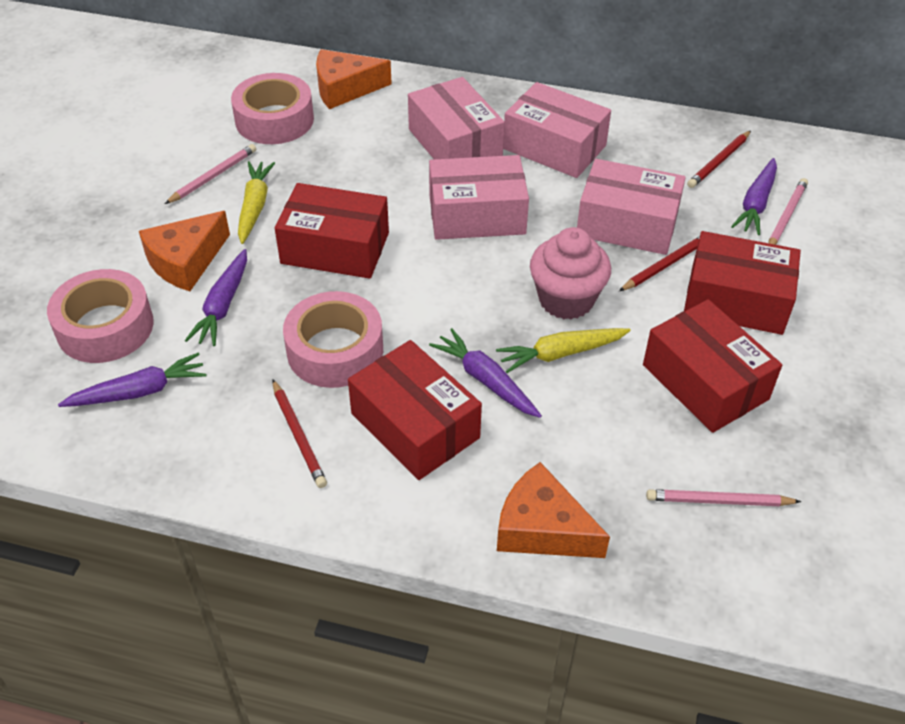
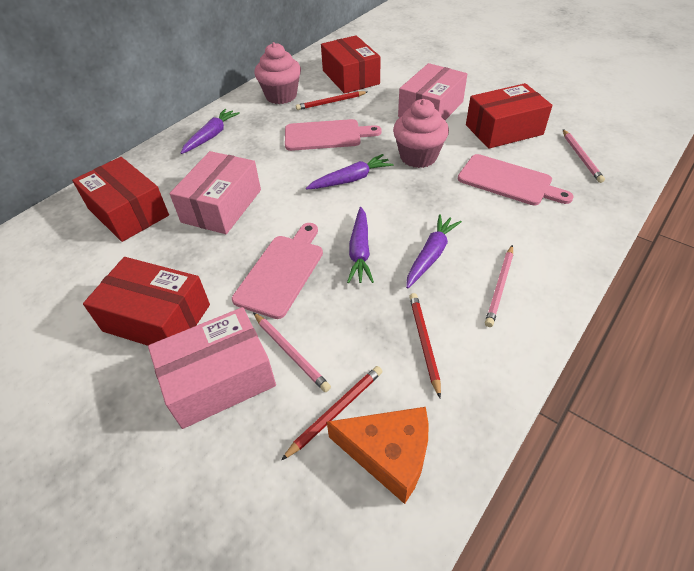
orange cheese: [139,211,230,291] [316,49,392,109] [497,462,610,558] = 3 -> [327,407,429,504] = 1
pink box: [408,77,505,159] [429,155,529,240] [503,82,611,178] [577,159,686,255] = 4 -> [148,307,276,429] [169,151,261,234] [398,63,467,120] = 3
pink cupcake: [530,227,611,320] = 1 -> [254,42,301,104] [393,99,449,168] = 2
pink cutting board: none = 0 -> [232,223,323,319] [285,119,382,151] [458,154,574,205] = 3
pink tape: [47,269,154,363] [231,73,314,144] [283,291,383,388] = 3 -> none = 0
yellow carrot: [238,161,275,244] [496,328,631,373] = 2 -> none = 0

